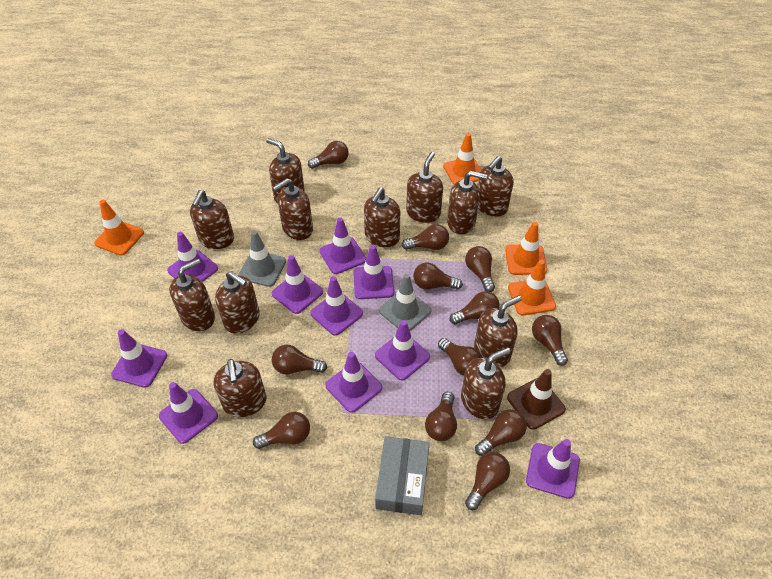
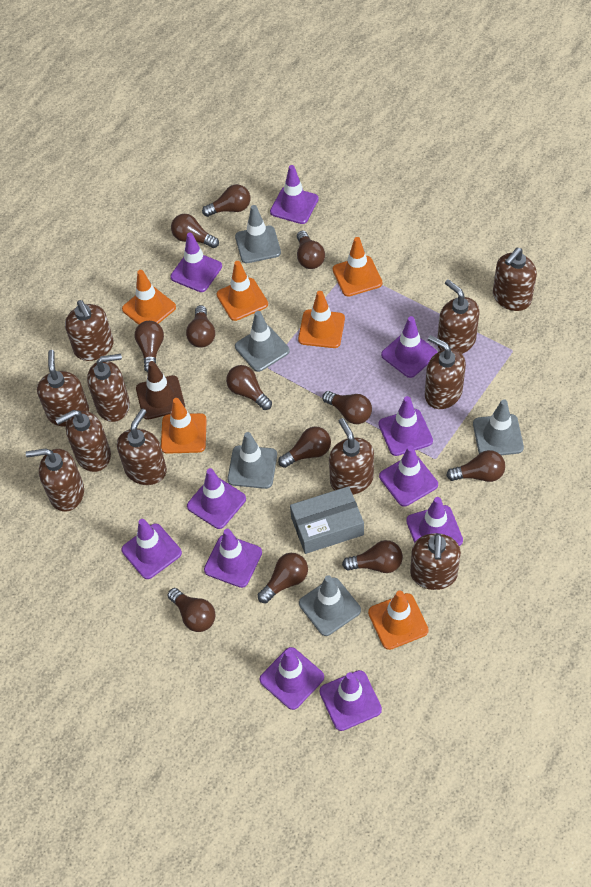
brown soap dispenser: [169,258,215,331] [190,190,234,249] [213,359,267,417] [215,271,260,334] [266,138,305,203] [272,178,313,240] [364,187,400,247] [406,152,443,223] [447,171,487,234] [461,347,511,419] [474,296,522,367] [477,156,514,217] = 12 -> [26,448,84,512] [37,350,89,427] [55,410,111,472] [65,300,114,361] [87,354,130,422] [117,409,167,485] [329,418,374,495] [410,533,461,590] [425,335,466,409] [437,279,479,354] [493,248,537,311] = 11
grey traffic cone: [238,231,286,287] [379,274,431,331] = 2 -> [227,432,277,489] [235,205,281,263] [235,311,290,372] [299,575,361,636] [473,399,524,455] = 5
orange traffic cone: [94,200,144,255] [443,133,481,184] [505,222,547,275] [508,260,556,315] = 4 -> [122,270,176,325] [161,398,207,454] [217,261,268,321] [298,291,345,348] [333,237,382,297] [368,590,429,650] = 6
purple traffic cone: [111,329,167,388] [159,382,218,444] [167,232,218,282] [272,255,323,314] [310,276,363,336] [320,217,366,274] [325,352,382,413] [353,245,394,299] [375,320,430,380] [526,439,580,499] = 10 -> [121,519,182,579] [170,233,222,292] [187,468,246,529] [204,529,262,588] [260,647,324,710] [270,165,319,224] [319,670,382,731] [379,396,433,456] [379,445,438,507] [381,316,437,378] [406,497,463,546] = 11

